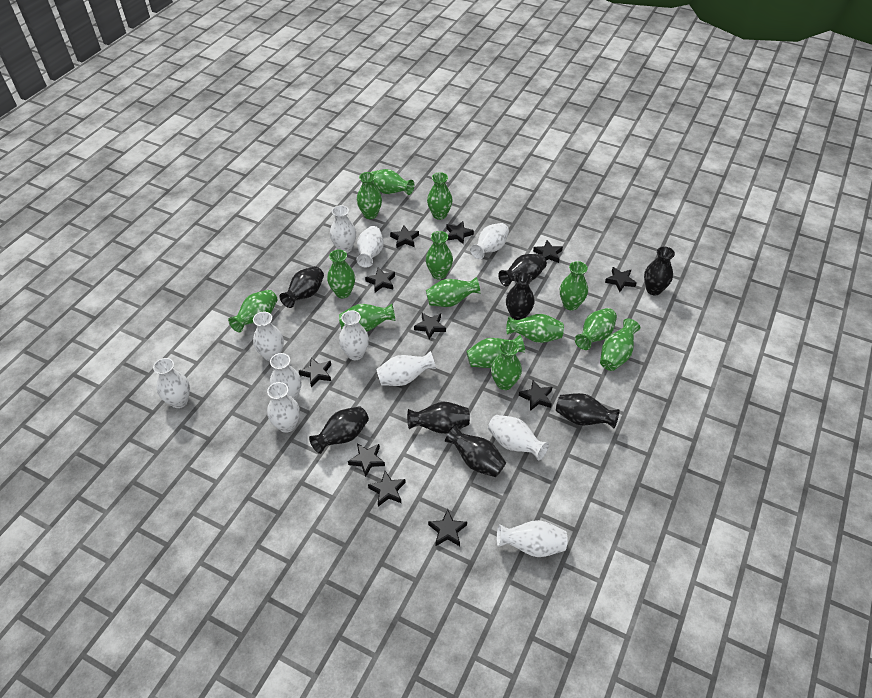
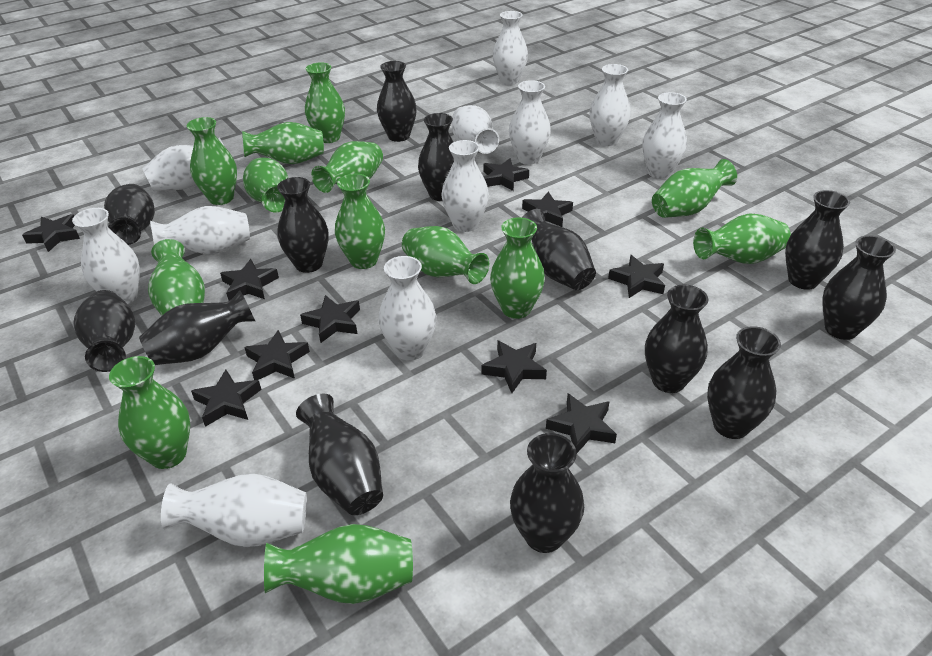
black star: [299,357,331,387] [348,443,385,477] [365,268,395,292] [368,471,406,507] [390,225,419,248] [414,313,446,339] [428,509,467,546] [446,221,474,244] [519,380,552,411] [533,240,563,263] [605,267,637,292] = 11 -> [22,214,80,252] [191,369,261,427] [220,259,279,301] [244,330,310,380] [300,295,360,343] [481,340,547,393] [483,158,529,191] [522,192,573,227] [546,393,617,453] [608,255,665,298] = 10
black vase: [279,266,324,308] [309,406,369,454] [407,402,470,434] [445,425,506,477] [498,254,547,286] [506,272,535,320] [556,393,620,428] [644,247,675,295] = 8 -> [73,290,135,372] [104,184,155,245] [139,291,255,365] [277,177,328,273] [296,393,383,515] [377,61,417,142] [418,113,454,201] [510,433,584,553] [522,209,596,290] [645,285,708,393] [707,326,781,439] [785,190,850,290] [822,235,896,340] = 13
green vase: [228,290,278,332] [327,249,355,298] [339,304,395,331] [357,172,382,219] [371,169,414,195] [426,231,453,279] [426,277,481,307] [427,172,453,220] [466,335,525,368] [491,340,522,390] [506,314,564,343] [560,261,588,310] [575,308,617,350] [600,318,640,371] = 14 -> [109,356,190,469] [148,239,205,315] [187,117,237,205] [242,122,324,164] [243,158,288,212] [264,524,413,604] [305,63,345,143] [311,141,383,193] [335,174,385,269] [402,226,489,284] [490,217,545,319] [652,159,737,218] [693,214,791,264] = 13

